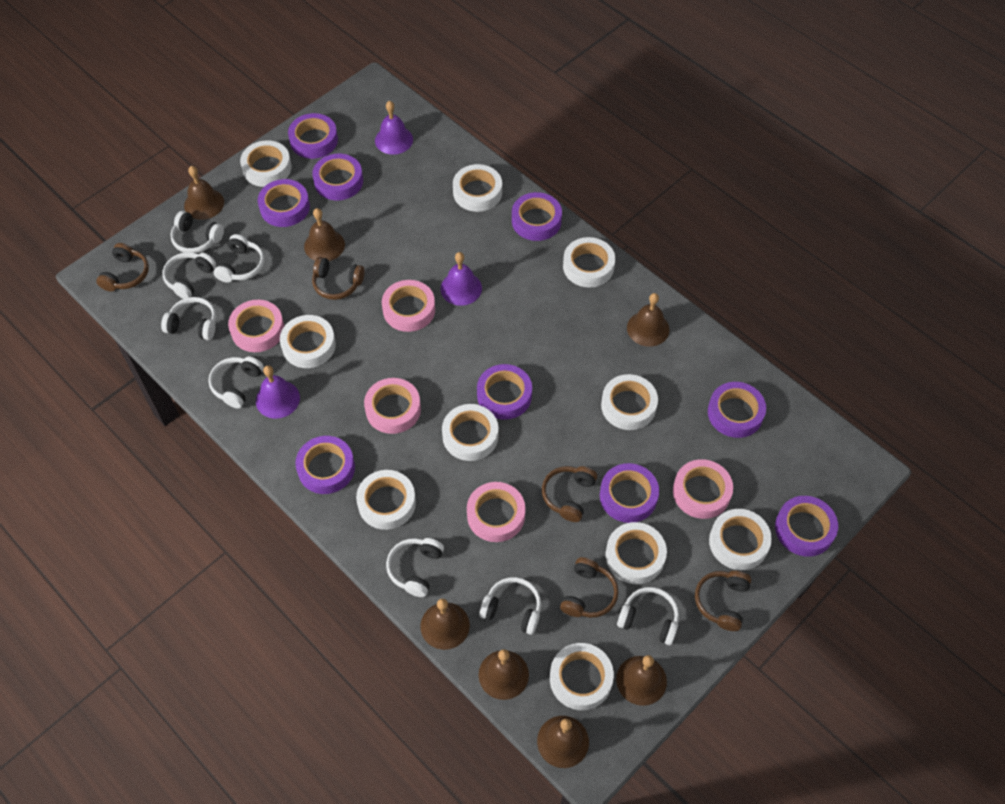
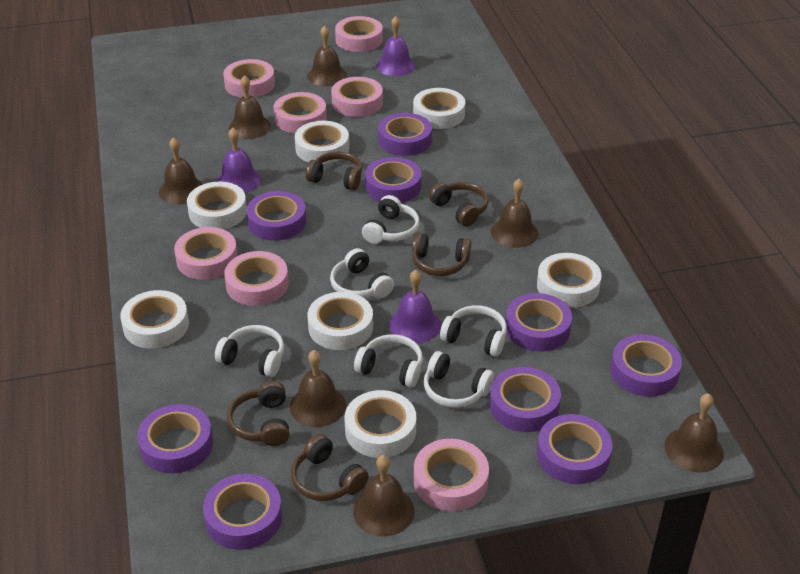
pink tape: [228,300,284,352] [364,378,421,434] [382,280,435,332] [467,482,526,542] [673,459,733,519] = 5 -> [174,227,237,280] [223,59,275,98] [224,251,289,306] [274,92,327,133] [331,77,383,117] [335,16,383,52] [414,439,489,511] = 7
white headphones: [161,297,216,340] [162,252,216,299] [170,211,224,253] [208,356,264,408] [214,234,264,283] [386,538,444,597] [479,577,541,635] [617,587,679,645] = 8 -> [215,325,284,377] [330,248,394,298] [354,334,423,388] [362,195,420,244] [424,351,494,408] [440,305,507,357] = 6
white tape: [240,140,292,187] [280,315,336,368] [356,470,416,530] [442,404,499,461] [453,164,502,212] [550,643,614,710] [563,237,615,288] [601,374,658,430] [605,522,667,584] [709,509,772,570] = 10 -> [120,290,189,348] [187,182,247,229] [295,121,349,164] [308,292,373,350] [345,390,416,458] [413,88,465,129] [537,253,602,308] = 7

